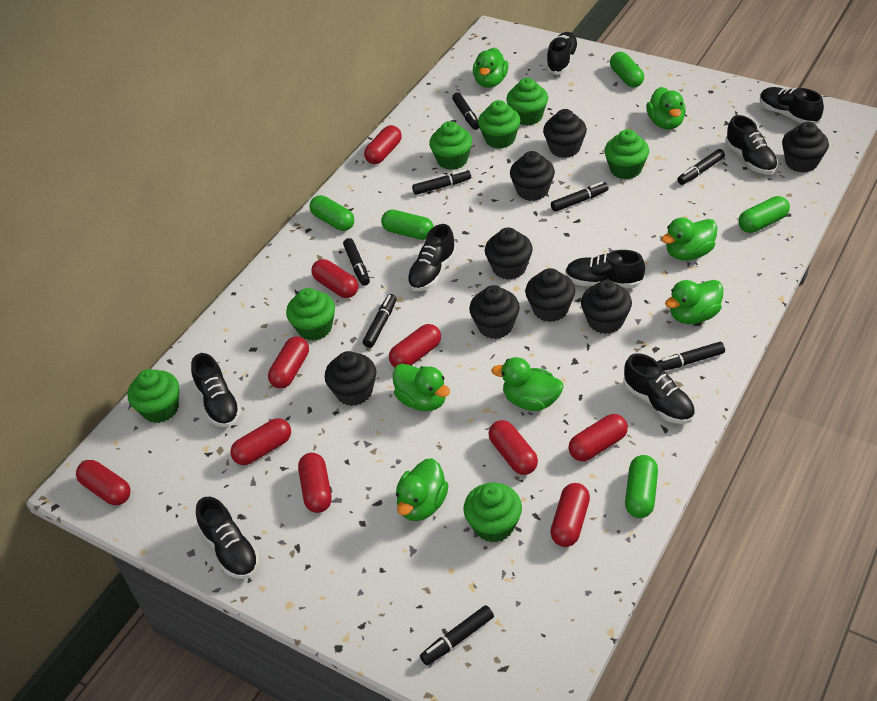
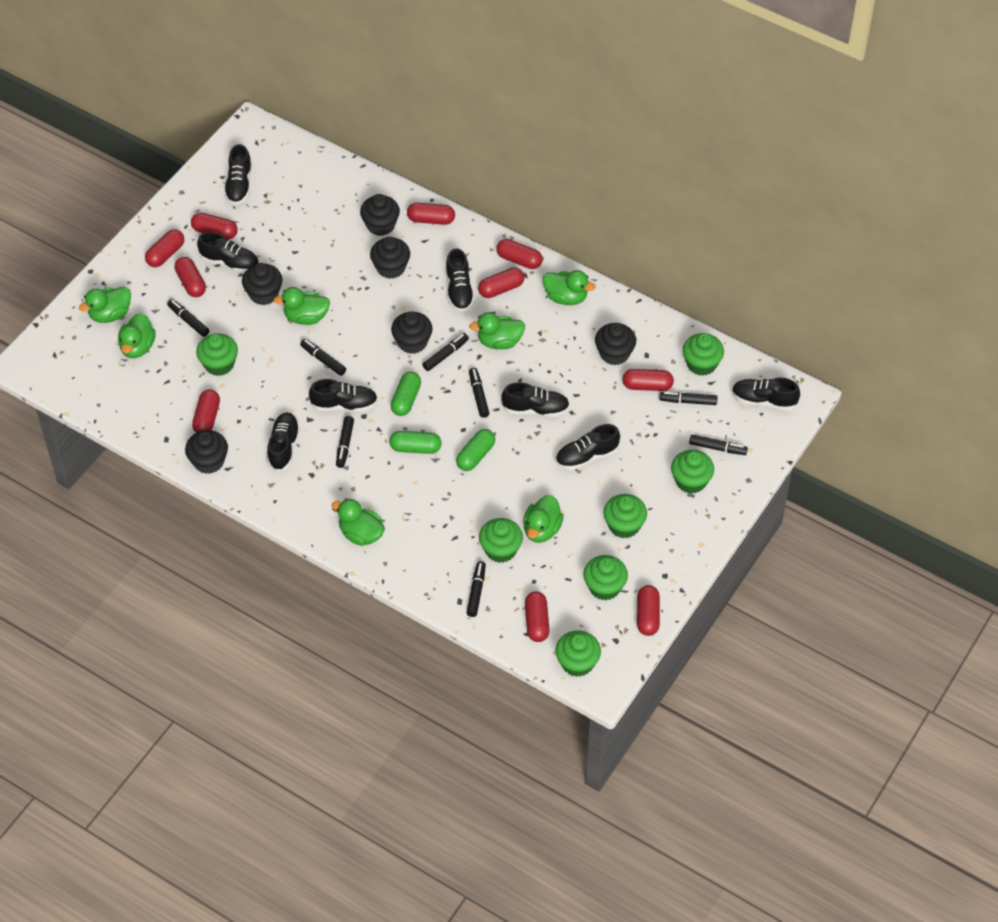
black cupcake: [325,351,376,406] [469,285,520,339] [485,227,533,280] [510,151,555,201] [525,268,575,322] [543,109,587,158] [581,280,632,334] [782,122,829,172] = 8 -> [185,430,228,474] [242,263,282,305] [360,194,400,236] [370,237,410,279] [391,311,433,354] [595,323,636,365] = 6
green capsule: [310,195,354,231] [381,210,434,240] [610,52,644,88] [625,455,658,518] [738,196,790,233] = 5 -> [389,431,442,454] [391,372,421,416] [456,429,495,471] = 3

